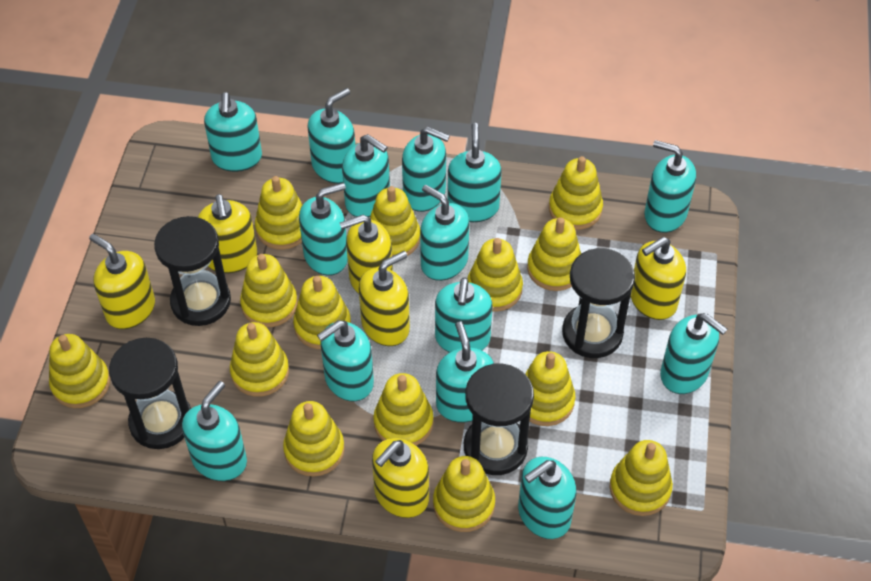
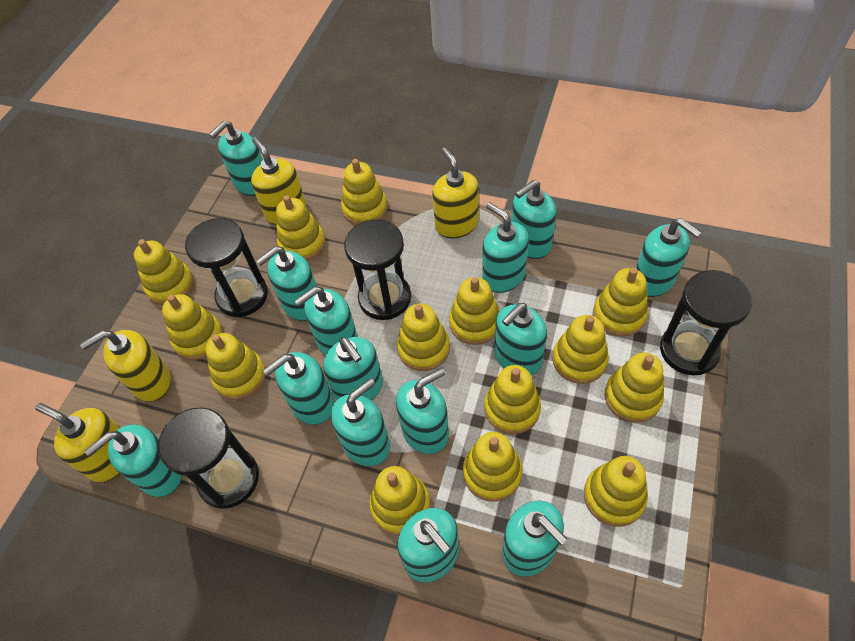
yellow soap dispenser: [89,234,155,329] [198,194,257,273] [340,215,393,294] [359,251,410,346] [372,438,429,518] [631,237,686,320] = 6 -> [35,403,121,482] [80,330,171,402] [251,137,306,225] [432,147,479,238] = 4

